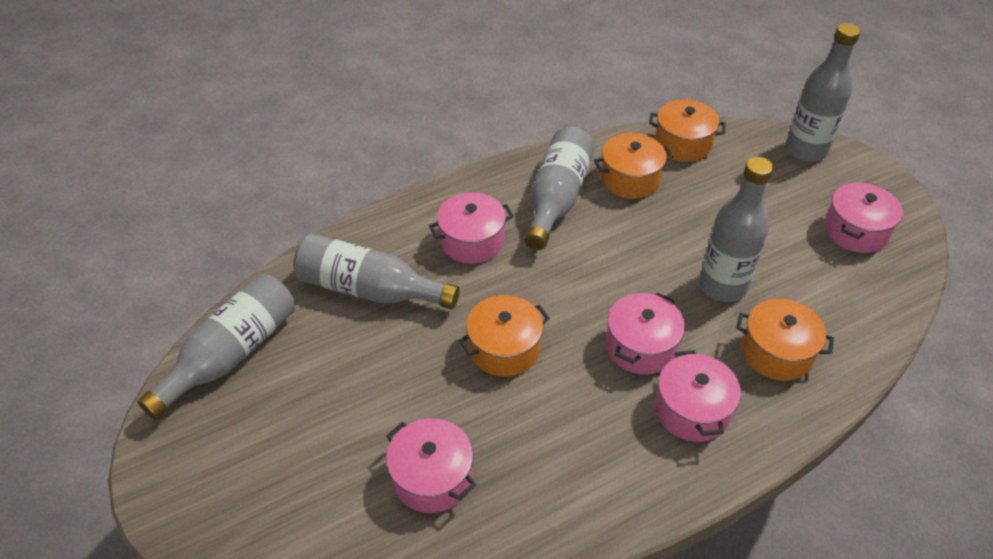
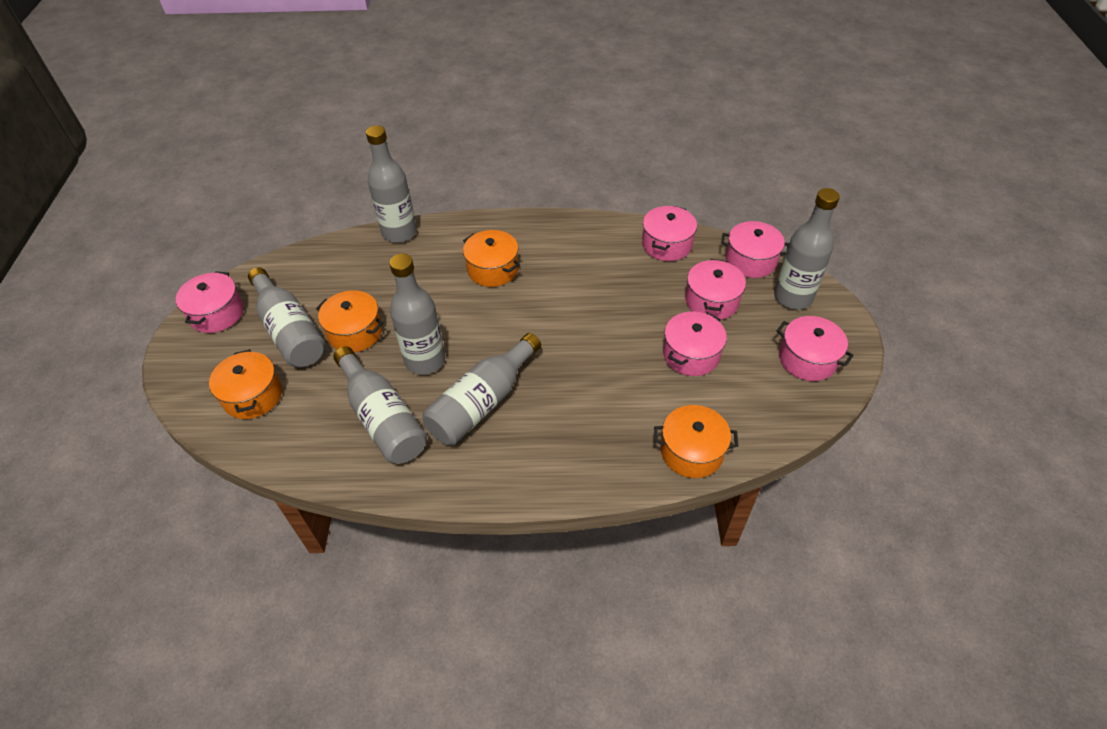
grey bottle: [137,274,295,419] [293,233,459,309] [524,127,595,250] [699,157,773,302] [786,23,861,162] = 5 -> [248,267,326,367] [333,346,427,464] [366,125,417,243] [389,254,445,375] [423,333,541,445] [774,188,840,310] = 6
pink pot: [386,418,476,513] [429,192,514,264] [606,293,685,375] [655,350,741,442] [824,182,903,253] = 5 -> [176,271,244,333] [642,206,697,261] [663,311,727,376] [685,259,746,320] [721,221,789,278] [777,316,854,381] = 6

